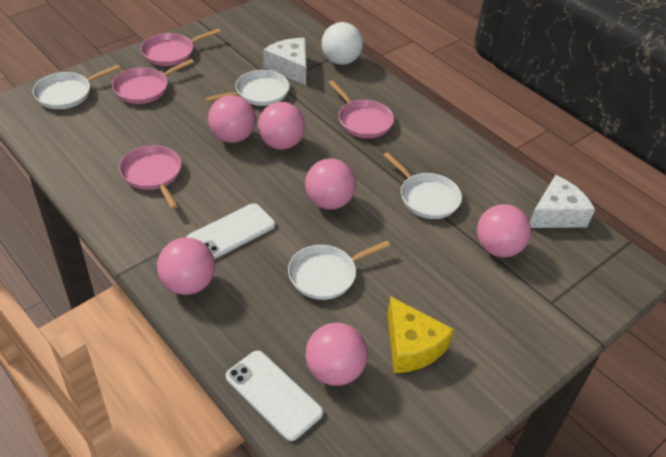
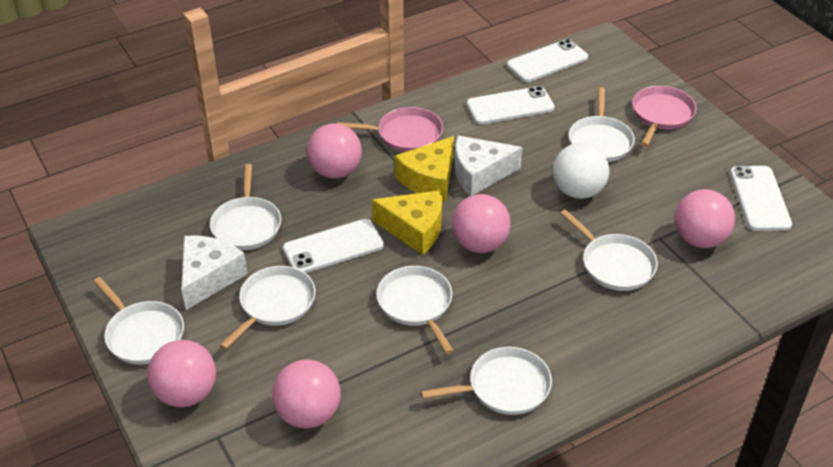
pink ball: [157,237,215,295] [208,95,256,143] [258,102,305,150] [305,159,356,210] [305,323,368,386] [477,204,531,257] = 6 -> [147,340,216,407] [272,359,341,429] [307,123,362,179] [452,194,511,253] [675,189,735,248] = 5
pink pan: [112,59,194,104] [119,145,181,209] [141,29,221,66] [329,80,394,138] = 4 -> [337,107,443,152] [632,86,697,146] = 2
white pan: [33,65,120,109] [205,70,290,106] [288,241,390,300] [383,152,462,219] = 4 -> [93,277,184,364] [210,164,281,250] [219,266,316,350] [376,266,454,354] [421,347,552,415] [560,210,658,291] [569,87,635,162] = 7
white phone: [186,203,275,259] [226,350,323,441] = 2 -> [283,219,384,273] [467,86,555,124] [507,39,588,82] [730,166,792,231] = 4
yellow cheese: [387,296,454,373] = 1 -> [372,190,442,255] [395,136,454,201] = 2

